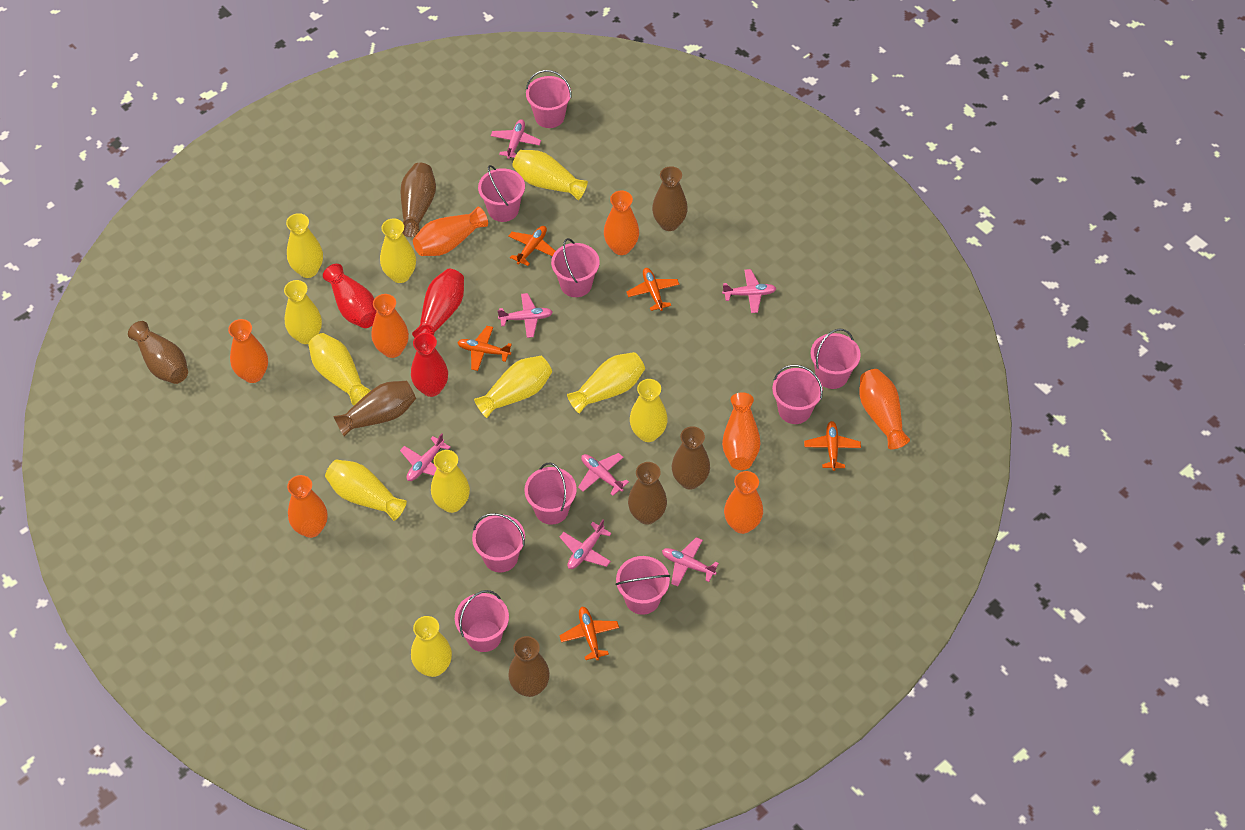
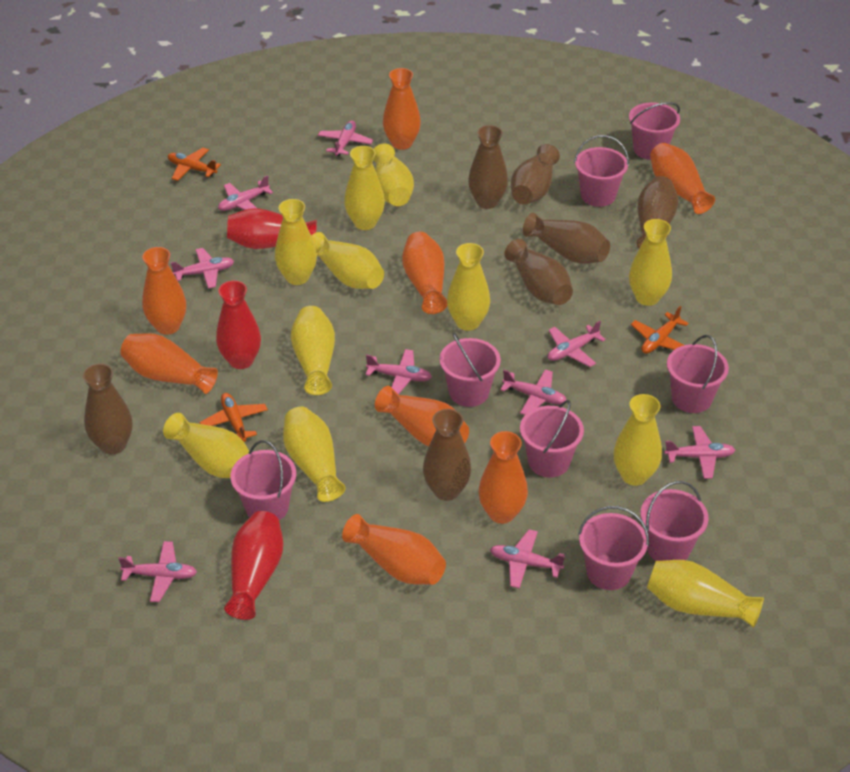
orange plane: [457,326,512,371] [508,226,555,266] [559,607,619,660] [627,268,679,311] [804,421,861,471] = 5 -> [168,148,221,181] [200,393,268,442] [631,306,689,354] = 3
pink bucket: [455,590,509,652] [472,513,525,572] [478,165,525,222] [524,462,577,525] [526,70,572,128] [551,238,600,297] [616,556,670,615] [772,365,823,424] [811,329,861,389] = 9 -> [230,440,296,520] [440,332,501,407] [520,400,584,478] [574,135,629,207] [578,506,649,590] [629,102,680,160] [641,481,708,561] [667,335,729,413] = 8
pink plane: [400,433,451,481] [491,119,541,159] [497,293,553,338] [560,520,612,569] [578,453,629,496] [662,537,719,587] [722,269,777,313] = 7 -> [118,541,197,602] [171,248,234,288] [218,175,273,211] [318,121,373,156] [365,349,432,394] [490,529,565,589] [500,369,566,415] [548,321,606,367] [664,426,735,479] = 9

